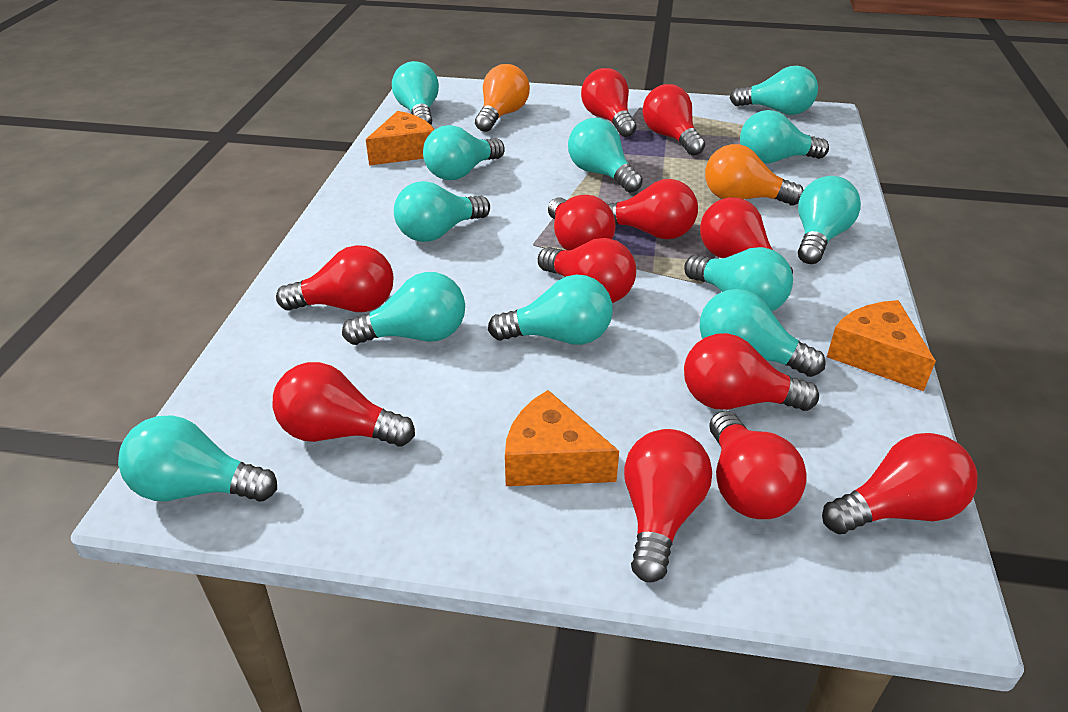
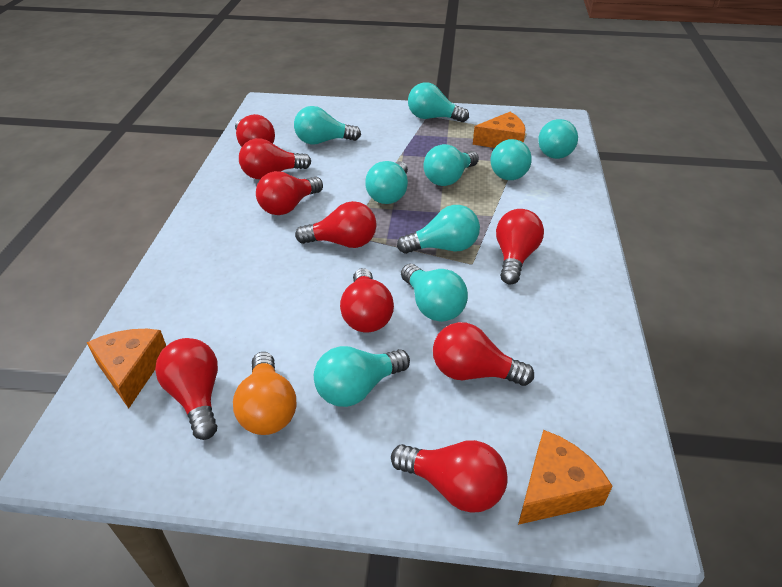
orange light bulb: [475,64,530,132] [705,144,803,205] = 2 -> [233,352,296,435] = 1
red light bulb: [273,362,415,447] [276,245,394,312] [538,238,636,303] [548,195,616,250] [581,68,637,137] [606,179,698,239] [624,429,712,582] [642,84,705,156] [684,333,819,411] [700,197,793,275] [709,411,807,519] [822,433,978,534] = 12 -> [155,338,218,440] [235,114,275,147] [239,138,311,179] [256,171,323,215] [295,201,377,248] [340,268,394,332] [391,440,508,513] [433,322,534,386] [496,209,544,285] = 9
turquoise light bulb: [118,415,277,502] [342,272,465,345] [392,61,439,125] [394,181,490,242] [423,125,505,180] [488,274,613,345] [568,118,643,193] [684,247,793,312] [700,289,826,377] [730,66,818,115] [740,110,829,164] [798,176,861,264] = 12 -> [294,106,361,145] [314,346,410,407] [365,161,408,204] [397,205,480,254] [401,264,468,322] [408,82,469,122] [423,144,479,186] [491,139,532,180] [538,119,578,159] = 9

